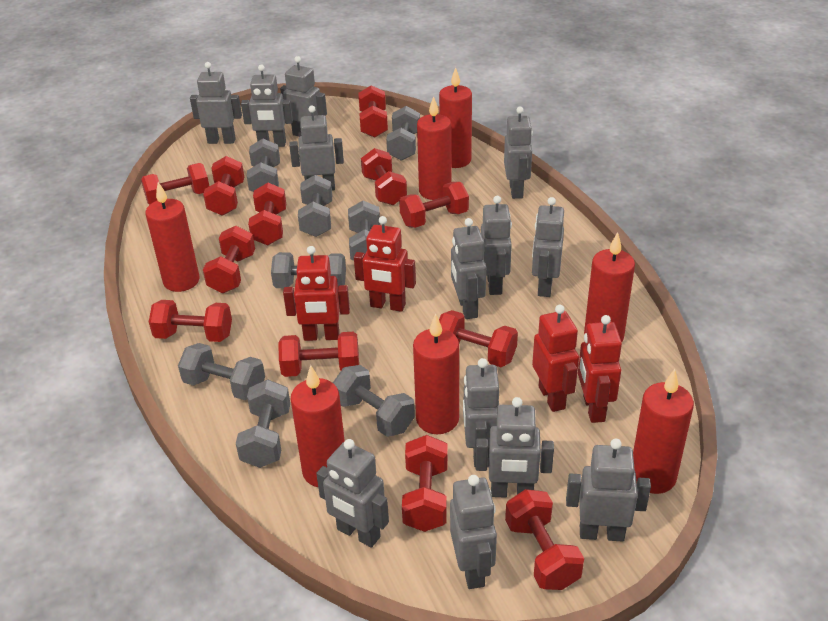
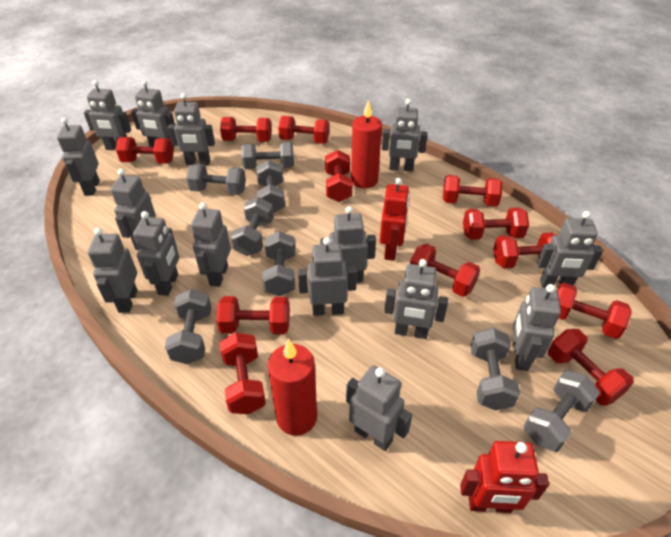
grey robot: [190,62,242,144] [241,65,293,147] [280,56,327,137] [289,106,344,191] [316,439,389,548] [450,475,497,589] [451,218,486,319] [463,358,499,468] [476,397,554,498] [481,196,512,295] [504,107,533,199] [532,197,564,297] [566,439,651,542] = 13 -> [57,117,100,196] [84,80,131,150] [88,228,137,313] [110,169,156,250] [131,80,175,149] [133,211,179,296] [168,93,215,165] [191,202,231,287] [298,237,357,316] [320,206,376,283] [346,365,412,451] [382,99,427,172] [384,259,448,339] [513,284,561,371] [537,211,603,288] = 15
red candle: [145,182,200,292] [291,365,345,487] [413,313,459,434] [417,96,451,200] [439,67,472,168] [584,232,635,342] [633,369,694,494] = 7 -> [268,338,317,436] [351,100,382,188] = 2
red robot: [283,246,350,341] [354,216,416,312] [532,305,579,412] [578,315,622,423] = 4 -> [380,178,410,261] [460,441,549,513] = 2

